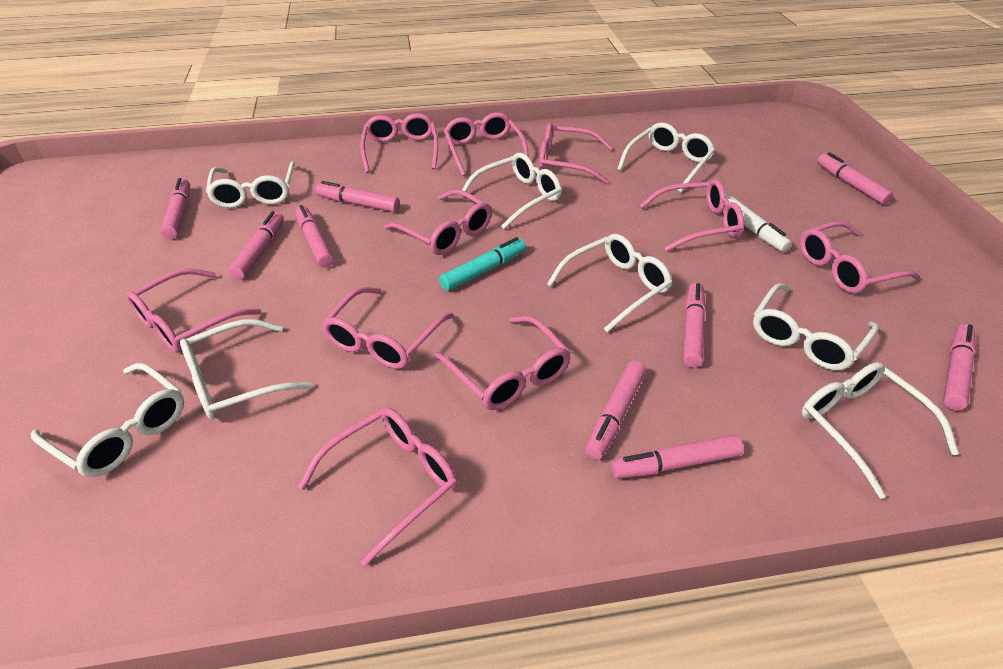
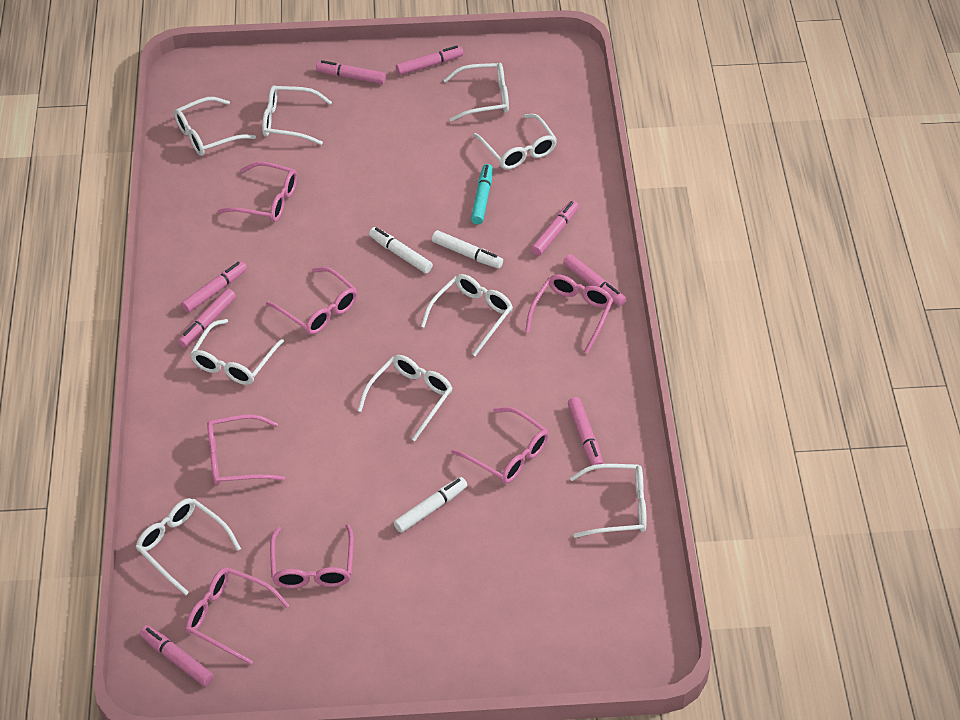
pink glasses: [126,268,261,353] [298,408,457,566] [321,287,454,369] [360,113,438,173] [384,189,492,255] [435,316,571,410] [444,113,528,176] [539,123,612,184] [639,179,744,251] [800,221,920,293] = 10 -> [186,567,289,665] [207,414,285,485] [218,162,297,222] [266,267,358,335] [270,524,354,589] [451,407,549,484] [525,275,613,354] = 7
pink marker: [160,178,190,239] [229,211,284,280] [295,205,334,268] [315,181,400,212] [585,361,646,460] [611,434,743,479] [683,283,706,368] [817,152,893,205] [943,324,976,410] = 9 -> [140,625,214,686] [178,289,236,348] [181,261,247,313] [316,60,386,84] [396,45,463,75] [531,201,579,256] [563,254,626,306] [568,397,603,466] = 8
white glasses: [31,363,184,477] [180,319,312,420] [206,161,295,208] [460,153,562,229] [547,234,672,332] [617,123,715,193] [753,283,879,370] [801,362,959,499] = 8 -> [136,498,241,595] [174,97,256,156] [190,319,284,385] [262,86,332,145] [357,355,453,441] [421,274,513,356] [443,63,509,122] [473,114,557,169] [570,464,647,538] = 9
white marker: [725,193,792,252] = 1 -> [369,227,433,273] [394,477,467,533] [432,230,503,269] = 3

